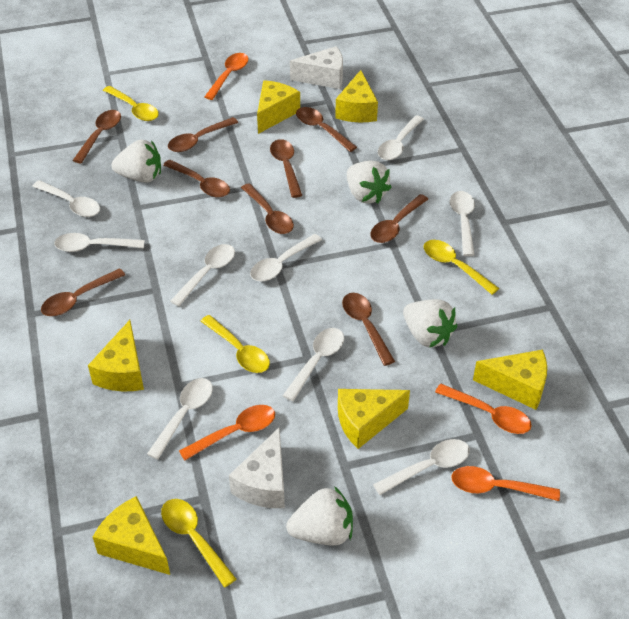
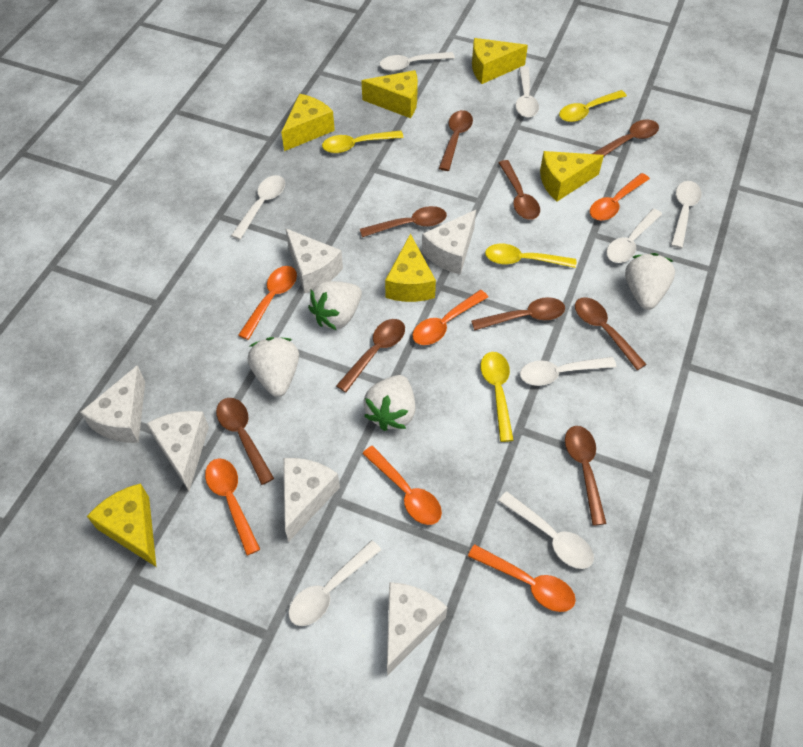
orange spoon: [179,405,275,461] [205,53,249,100] [435,384,532,434] [451,466,560,501] = 4 -> [205,458,260,555] [238,266,297,340] [362,446,442,525] [412,290,488,345] [468,544,576,612] [590,173,650,221] = 6
white cheese: [229,428,285,508] [290,46,343,89] = 2 -> [80,365,145,443] [146,411,209,491] [283,458,340,542] [285,228,343,293] [387,582,447,676] [422,210,476,275] = 6
white spoon: [32,180,100,217] [54,233,145,252] [147,378,213,460] [170,244,235,306] [250,234,322,281] [283,328,344,401] [373,439,470,495] [378,115,424,160] [450,191,475,256] = 9 -> [231,175,285,240] [288,540,381,626] [380,52,455,71] [498,491,594,569] [516,66,539,118] [520,357,616,386] [606,209,662,263] [671,181,702,248] = 8

